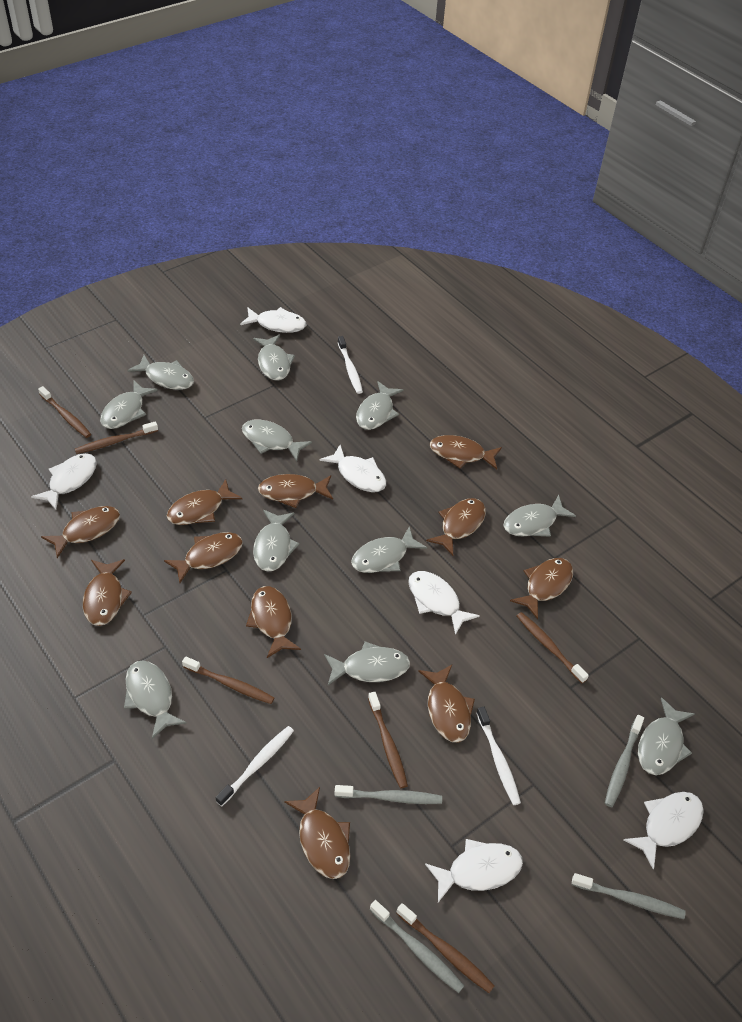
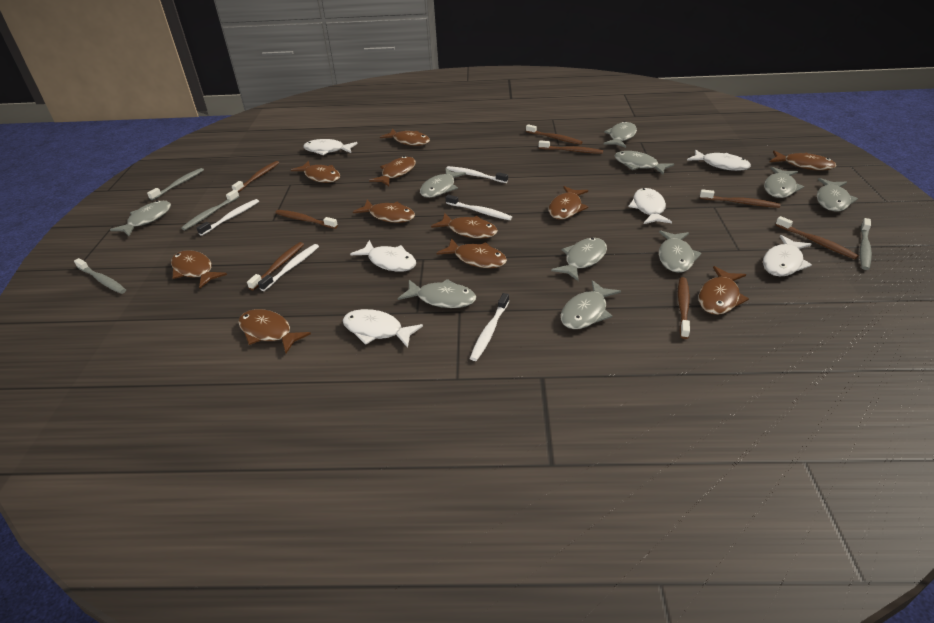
brown toothbrush: [38,386,91,438] [75,421,158,454] [182,656,274,704] [368,692,408,789] [396,903,495,993] [517,612,589,683] = 6 -> [232,161,279,192] [247,242,304,290] [275,210,338,229] [526,124,582,145] [539,140,603,154] [678,277,690,339] [700,189,780,208] [776,216,859,259] = 8
grey fish: [100,380,158,429] [124,660,187,739] [127,355,194,390] [242,420,312,461] [253,335,295,380] [253,510,299,571] [324,641,410,685] [351,526,427,573] [356,381,403,430] [503,495,576,537] [638,697,695,775] = 11 -> [110,200,171,236] [398,279,476,308] [420,168,466,198] [551,238,607,281] [561,280,621,329] [603,121,637,148] [615,151,674,175] [659,230,702,273] [764,167,804,198] [817,178,858,212] = 10
white toothbrush: [216,726,294,806] [338,336,363,394] [476,707,521,805] = 3 -> [196,199,259,236] [258,244,319,291] [446,195,512,220] [447,166,508,183] [470,293,509,361] = 5

